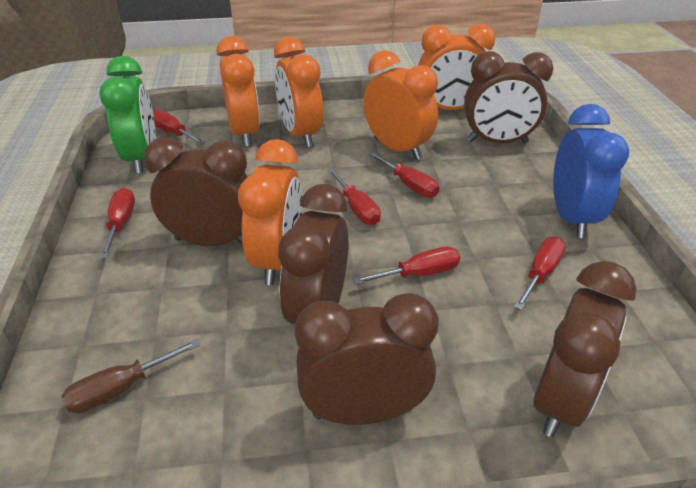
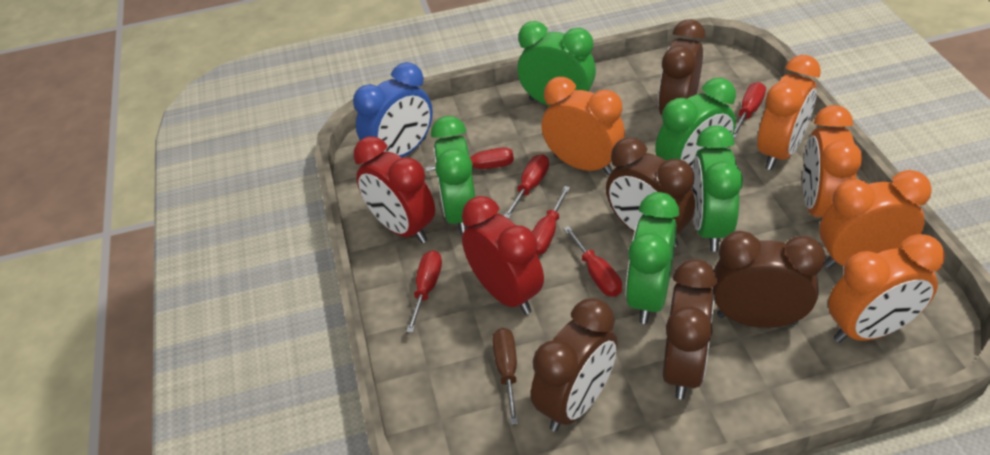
green clock: [99,56,156,174] = 1 -> [431,116,475,236] [517,21,596,106] [626,192,679,324] [655,78,736,168] [692,125,743,252] = 5
red clock: none = 0 -> [353,136,435,243] [462,196,544,314] = 2

